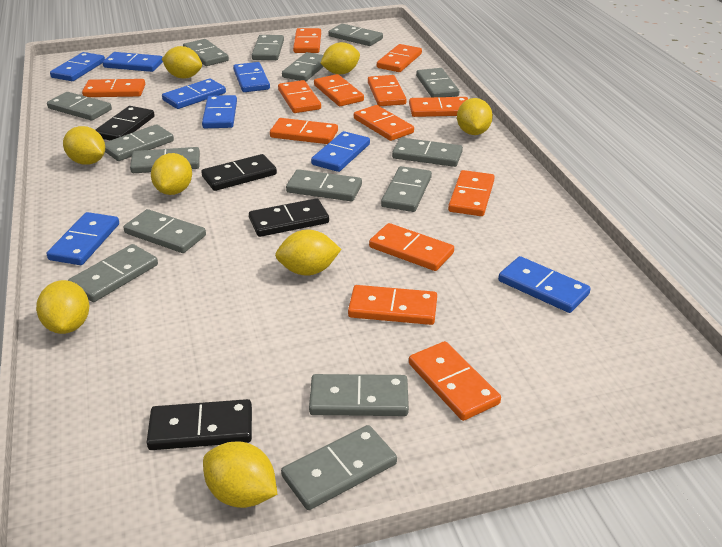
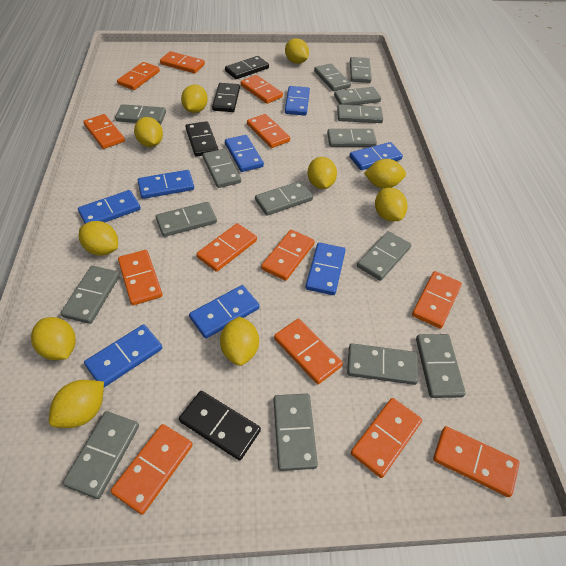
yellow lemon: [36,280,89,334] [63,126,105,165] [151,153,192,195] [162,46,202,79] [203,441,277,508] [275,230,342,276] [320,42,360,75] [457,98,493,135] = 8 -> [31,317,76,360] [49,380,104,428] [79,221,118,256] [134,117,163,147] [181,85,208,113] [220,316,259,366] [285,38,309,64] [307,157,337,189] [364,159,406,188] [375,188,407,222] = 10

